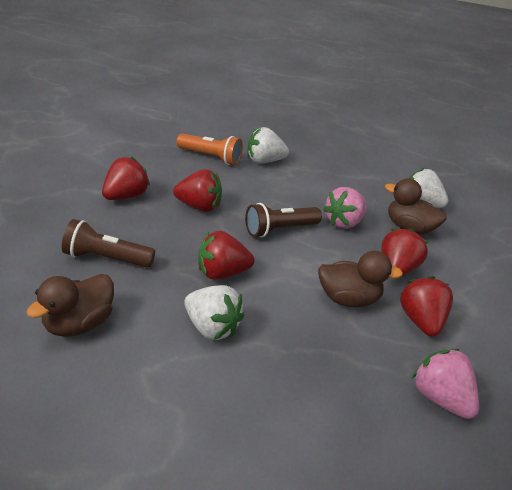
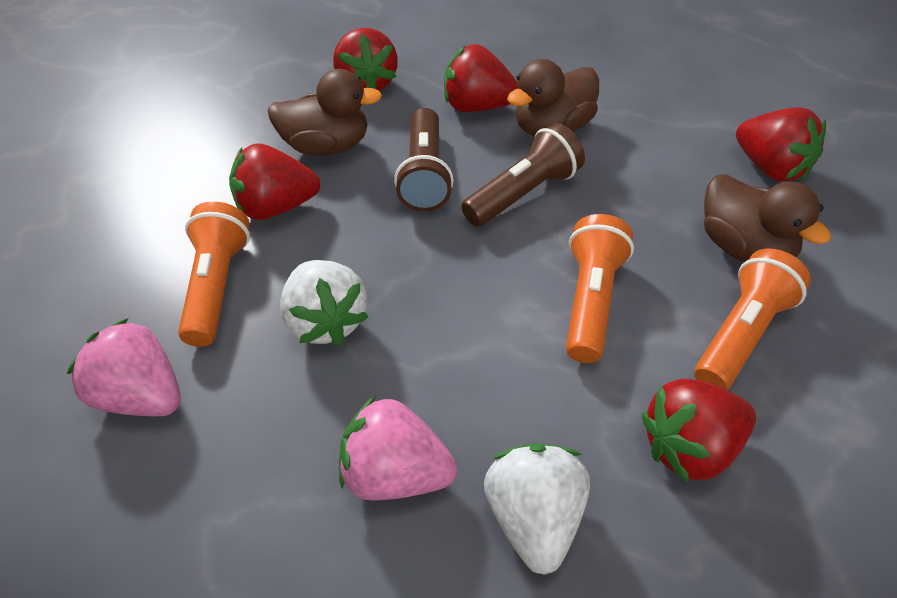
orange flashlight: [177,133,243,165] = 1 -> [178,201,250,347] [566,214,634,363] [694,248,811,390] = 3
white strawberry: [184,285,244,340] [248,127,289,163] [409,168,448,208] = 3 -> [280,260,369,346] [484,443,590,575] = 2

